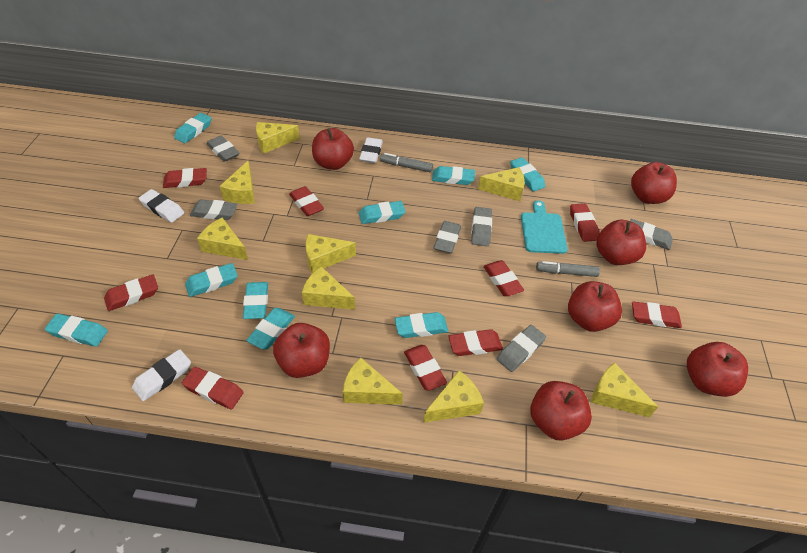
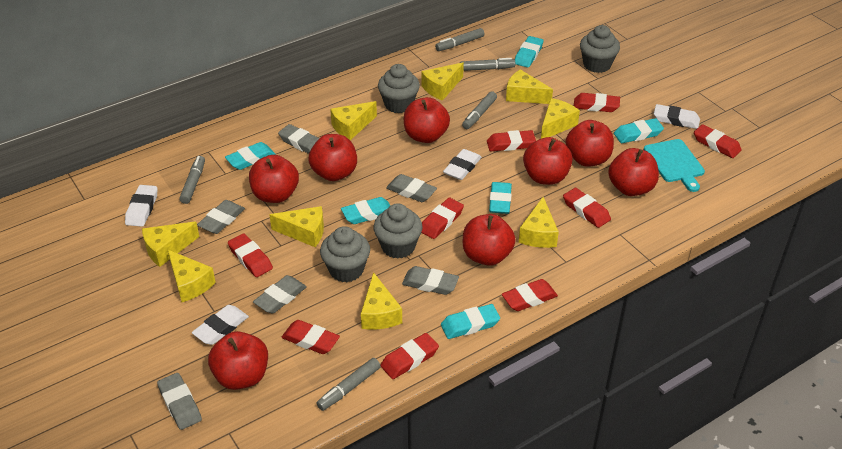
grey cupcake: none = 0 -> [320,226,370,282] [373,203,422,259] [378,64,420,113] [580,25,620,73] = 4
grey marker: [380,153,433,172] [536,261,600,277] = 2 -> [179,156,205,204] [316,358,381,411] [435,28,484,51] [460,58,516,71] [462,91,497,129] = 5
red apple: [273,323,330,378] [312,128,354,170] [530,381,592,440] [568,281,622,332] [597,220,646,265] [631,162,677,204] [687,342,748,397] = 7 -> [208,331,268,390] [249,155,299,203] [308,134,357,181] [404,97,450,143] [463,214,516,266] [523,137,573,185] [566,120,614,167] [608,148,659,196] = 8
turquoise eraser: [45,314,108,347] [174,113,212,143] [185,263,238,297] [243,282,268,319] [246,308,295,349] [359,201,406,224] [395,312,448,338] [432,166,475,185] [510,157,545,192] = 9 -> [225,142,276,170] [341,197,390,224] [441,304,500,339] [489,182,512,214] [515,36,544,68] [614,118,664,143] = 6
white eraser: [132,349,191,401] [139,189,184,223] [359,137,383,163] = 3 -> [125,185,157,227] [192,305,249,345] [443,149,482,180] [654,104,700,129] = 4

